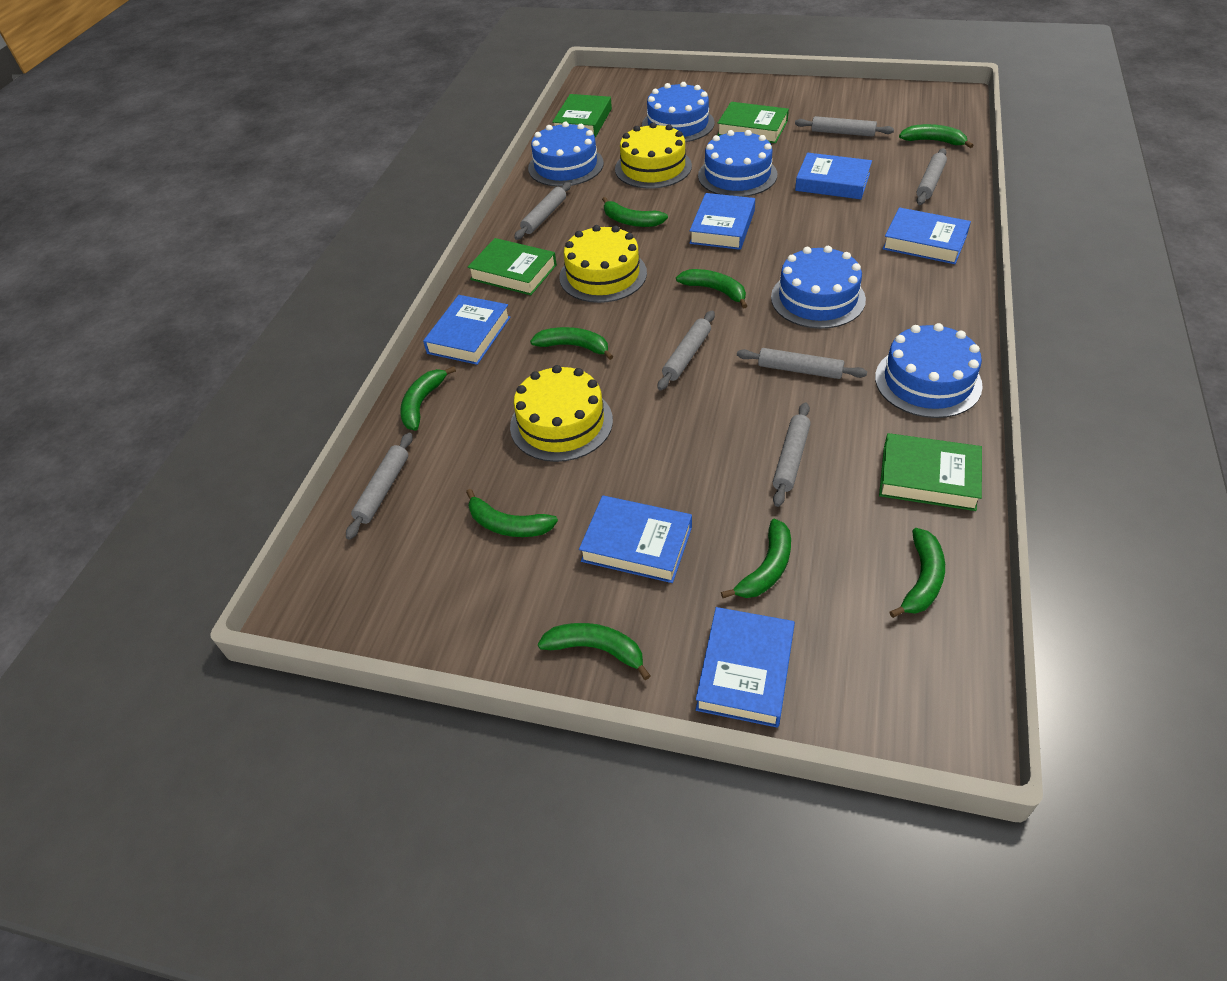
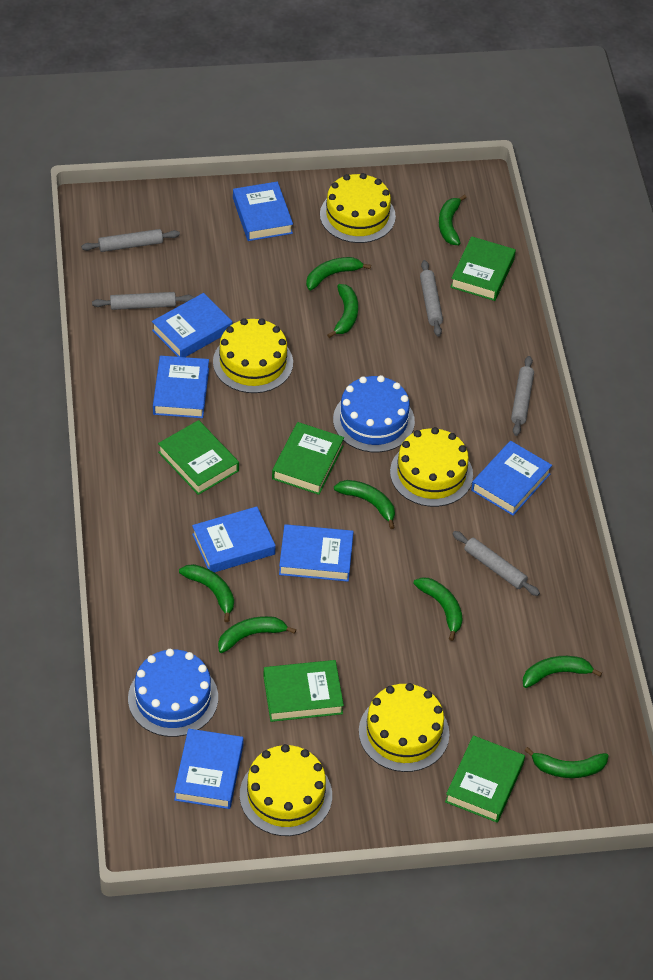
blue book: [423,295,510,365] [579,495,692,583] [690,193,755,250] [696,607,795,728] [795,153,872,199] [883,207,971,264] = 6 -> [152,293,232,357] [153,356,209,418] [174,729,243,809] [192,506,276,572] [233,181,293,241] [279,524,354,582] [471,441,552,515] = 7
blue cake: [528,122,604,187] [642,82,715,142] [698,130,777,197] [771,246,866,329] [875,323,983,418] = 5 -> [128,649,218,737] [333,375,415,452] = 2
green book: [468,238,557,295] [552,94,612,137] [717,102,789,143] [879,433,982,511] = 4 -> [158,420,239,495] [263,660,344,722] [272,422,344,495] [445,735,525,823] [450,236,516,301] = 5
grey rolling pin: [346,432,413,540] [514,182,571,240] [658,310,715,391] [737,348,867,379] [773,402,811,507] [795,116,894,137] [917,148,947,205] = 7 -> [81,229,180,252] [92,292,194,310] [420,260,443,336] [453,531,540,596] [511,356,534,436] = 5
yellow cake: [510,365,613,462] [559,225,647,303] [615,122,692,189] = 3 -> [213,318,293,393] [240,744,332,836] [320,173,396,243] [359,683,449,772] [390,427,473,507] = 5

